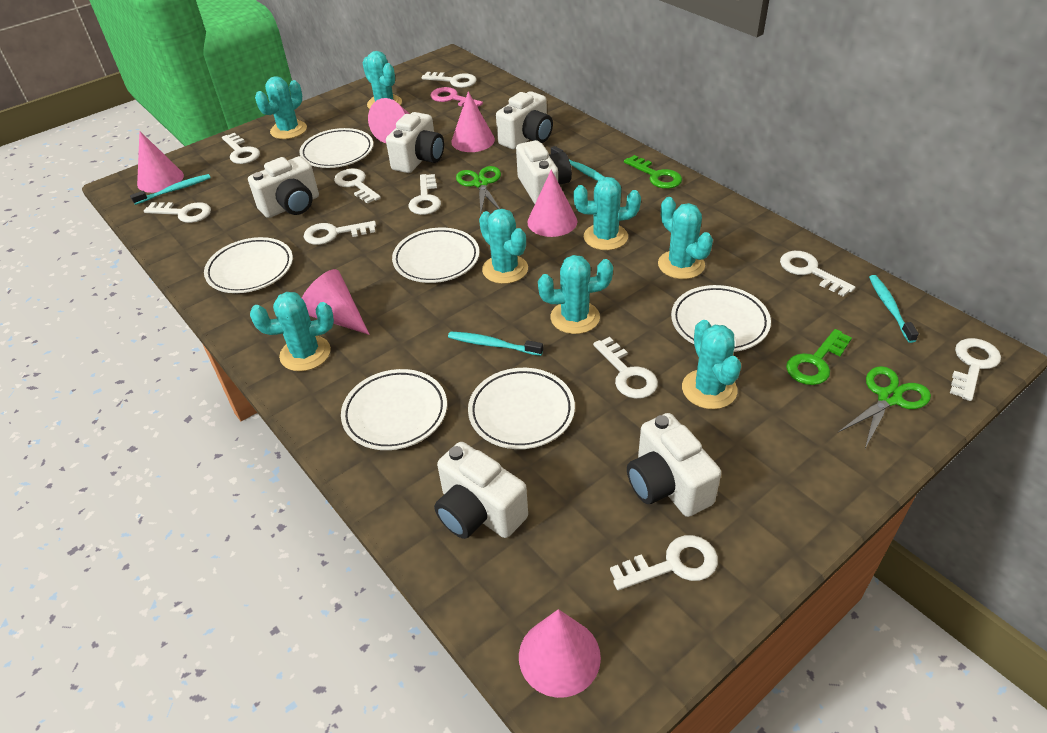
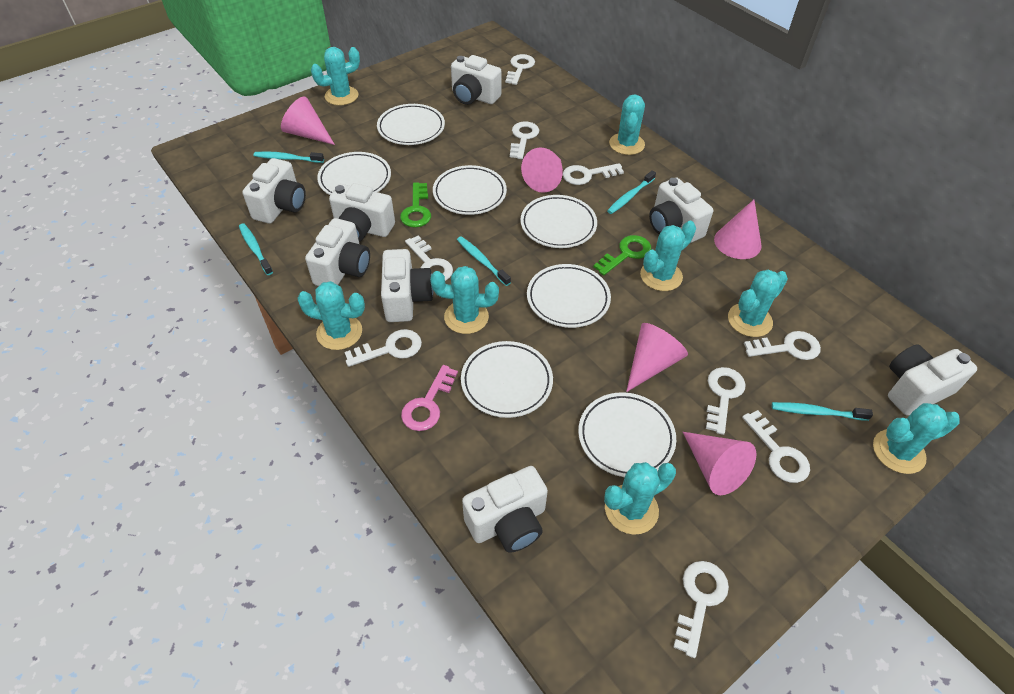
green scissors: [456,166,501,212] [839,366,931,448] = 2 -> none = 0
pink cone: [137,131,184,193] [302,269,370,335] [368,98,410,143] [451,92,495,152] [519,609,601,698] [527,170,577,237] = 6 -> [281,96,335,145] [521,147,563,193] [626,323,688,392] [683,432,756,495] [714,200,762,259] = 5
turquoise toothbrush: [130,174,211,205] [448,331,543,356] [551,146,605,181] [869,275,919,343] = 4 -> [239,223,273,275] [254,151,324,163] [457,236,511,286] [607,170,656,214] [772,402,873,421] = 5
white camera: [248,156,319,218] [386,112,444,173] [434,442,528,539] [496,91,553,149] [516,140,572,204] [627,413,721,517] = 6 -> [242,158,306,224] [305,218,370,286] [329,183,395,242] [381,249,434,322] [451,55,502,105] [462,466,548,553] [649,178,713,243] [888,344,977,416] = 8
white key: [144,202,211,223] [222,133,260,164] [304,221,376,245] [334,169,381,204] [409,174,441,215] [422,72,477,88] [593,337,658,399] [610,535,718,590] [780,251,855,297] [950,338,1001,401] = 10 -> [345,329,422,367] [405,235,453,281] [505,54,535,85] [510,122,539,159] [563,163,624,185] [673,561,729,658] [706,367,746,435] [742,410,810,483] [744,331,821,360] = 9
white plate: [204,237,293,293] [299,128,373,168] [341,369,447,450] [392,228,480,283] [468,368,575,449] [671,285,771,352] = 6 -> [317,152,391,195] [377,104,445,145] [433,165,507,215] [461,341,553,418] [520,195,597,248] [527,264,611,328] [578,392,676,477] = 7

